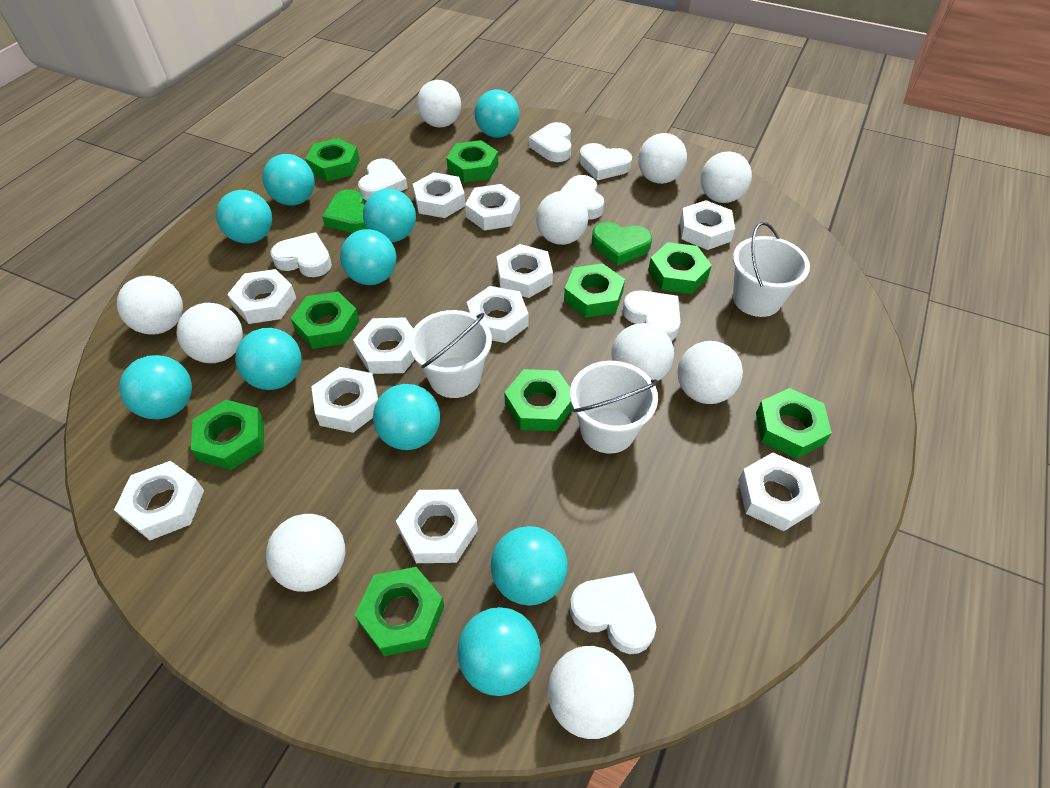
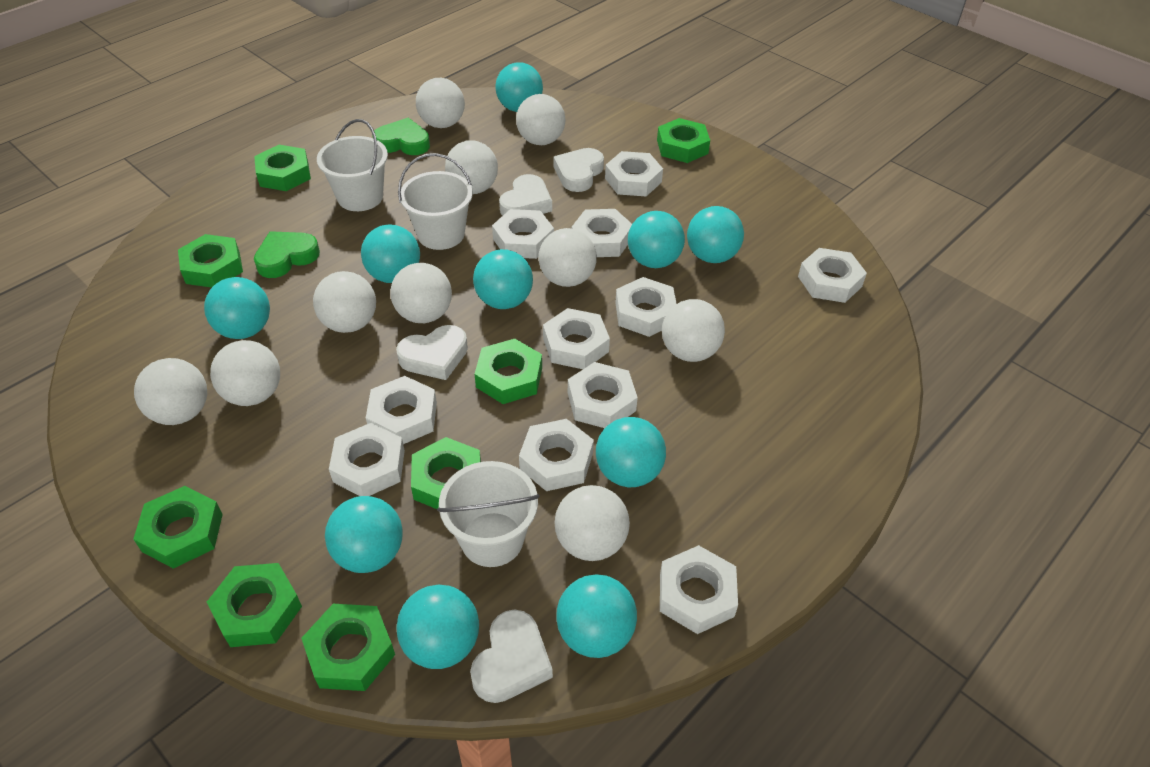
green nut: [191,400,264,470] [290,292,359,349] [305,138,360,181] [355,567,444,656] [446,140,498,183] [504,369,573,431] [564,263,625,318] [648,242,712,294] [756,388,832,459] = 9 -> [133,486,223,569] [178,234,243,288] [207,563,302,647] [254,145,311,191] [301,604,395,691] [411,437,481,509] [475,339,542,404] [657,118,710,163] = 8
white heart: [271,232,332,277] [358,158,408,200] [529,122,571,162] [560,175,604,219] [570,573,656,654] [579,143,632,180] [623,290,681,341] = 7 -> [396,325,468,380] [470,610,553,703] [499,174,552,216] [554,148,604,192] = 4

